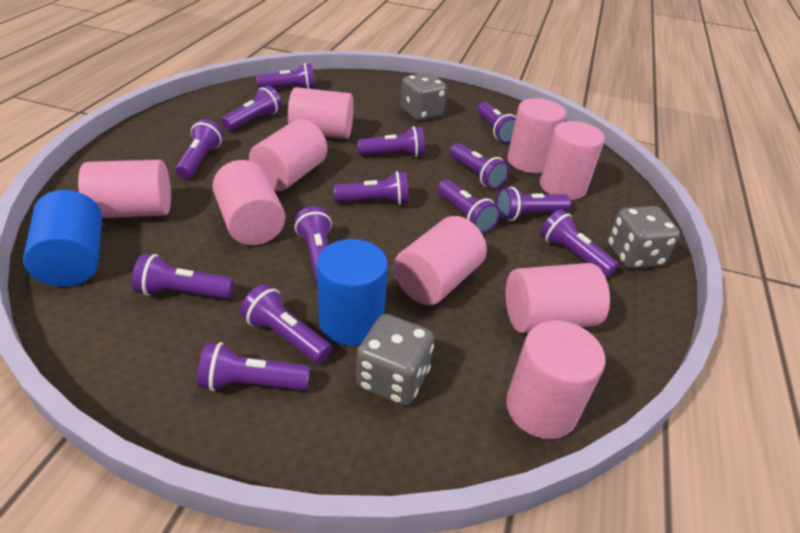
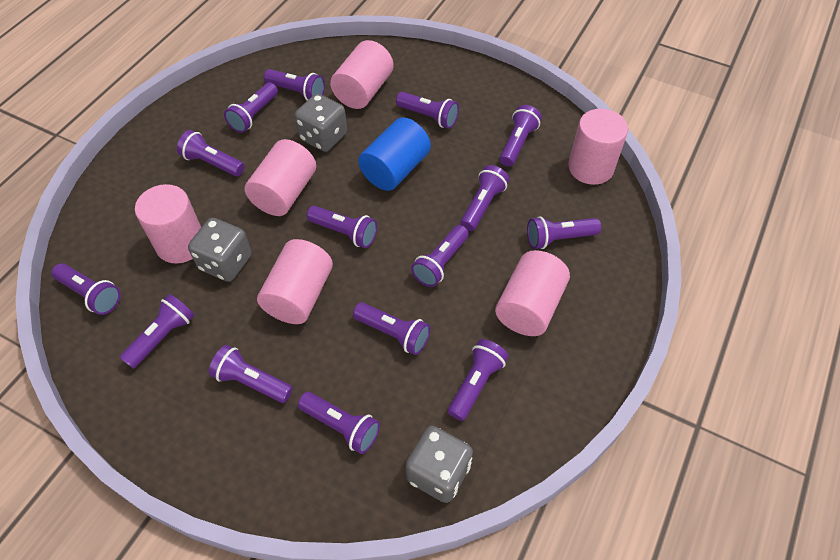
blue cylinder: [23,190,102,287] [317,239,388,346] = 2 -> [358,117,431,191] = 1
pink cylinder: [78,160,171,218] [213,160,285,245] [249,119,327,191] [288,87,354,139] [394,216,487,305] [506,263,610,333] [506,320,605,439] [507,98,566,173] [540,121,605,200] = 9 -> [135,184,201,264] [245,139,316,216] [257,239,333,324] [330,40,393,109] [495,250,570,336] [568,109,628,185] = 6
purple flashlight: [132,254,234,299] [175,119,223,179] [197,342,310,391] [221,86,282,131] [240,284,332,364] [256,63,315,89] [295,206,332,281] [334,171,409,205] [357,126,425,157] [437,180,500,233] [450,143,509,189] [477,102,516,143] [496,187,571,221] [540,209,618,277] = 14 -> [52,263,121,315] [120,294,195,368] [177,130,245,177] [209,345,293,403] [224,82,278,133] [264,69,325,101] [298,392,380,454] [307,206,378,248] [353,302,430,355] [396,92,459,129] [411,225,469,287] [448,339,509,421] [460,165,509,231] [500,105,542,167] [527,216,601,249] = 15

